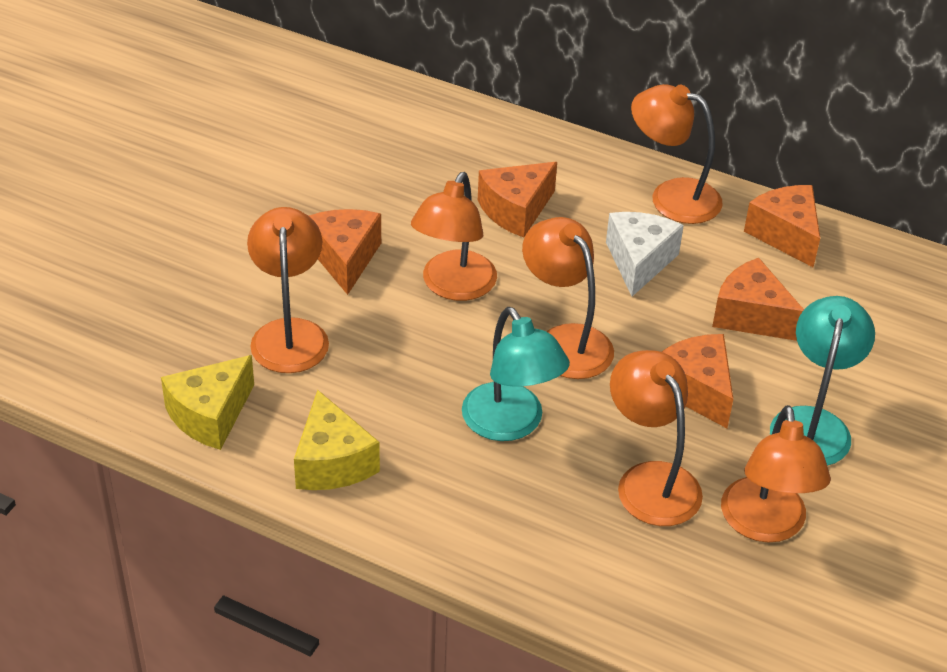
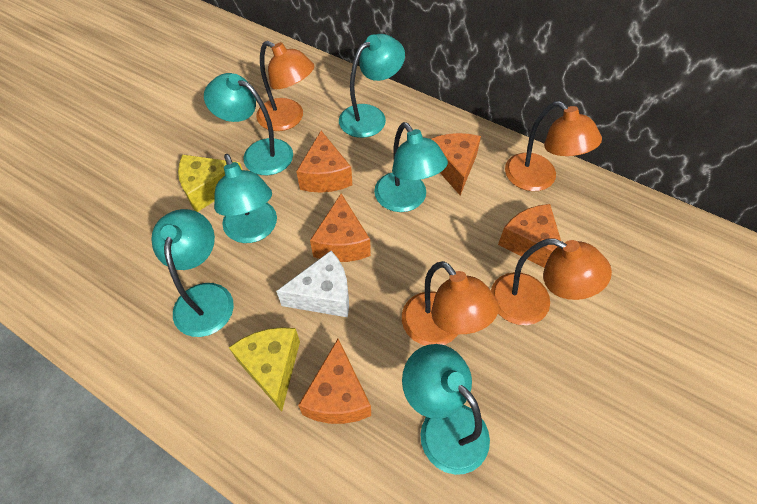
orange lamp: [247,207,329,373] [411,172,497,301] [522,217,614,379] [610,350,703,526] [631,84,723,224] [721,405,831,542] = 6 -> [256,41,315,131] [402,261,499,346] [491,239,612,325] [505,101,602,191] = 4
turquoise lamp: [462,307,570,441] [770,296,875,466] = 2 -> [151,209,234,337] [204,73,293,175] [214,154,277,243] [339,34,405,138] [374,122,448,212] [402,344,490,475] = 6

